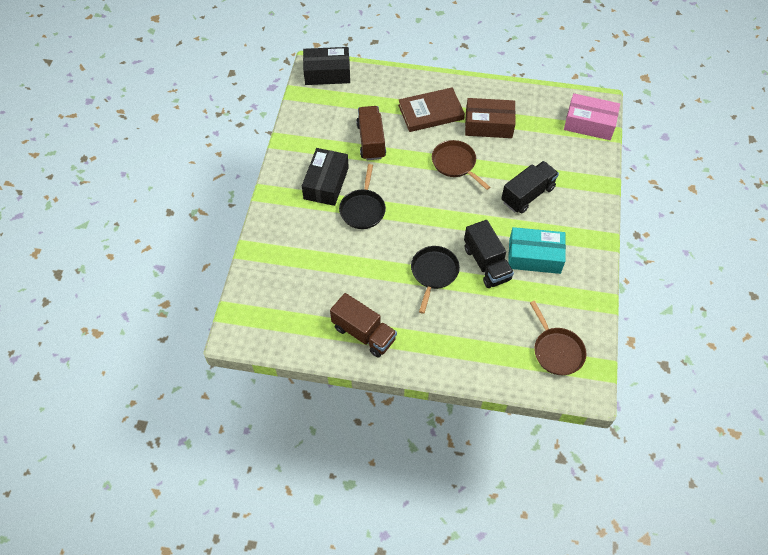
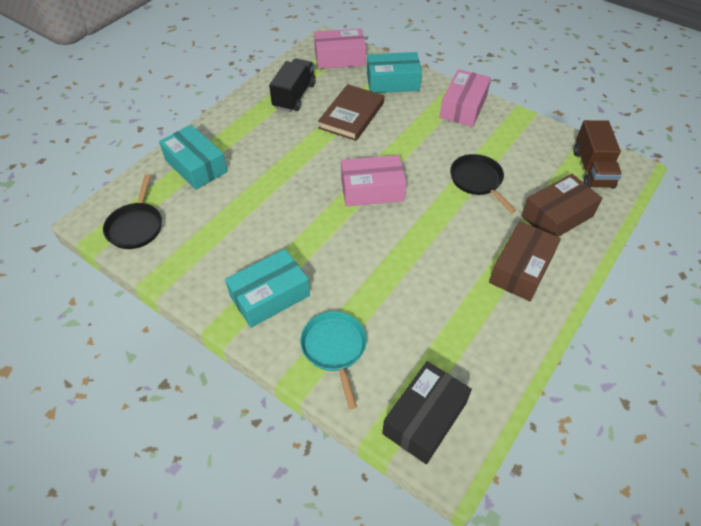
black box: [302,148,349,206] [303,47,350,85] = 2 -> [382,361,472,464] = 1
black truck: [464,220,514,288] [501,161,559,213] = 2 -> [269,59,316,112] = 1
brown box: [465,98,516,138] = 1 -> [489,221,561,301] [521,174,602,237] = 2
brown pan: [432,140,490,190] [530,301,587,375] = 2 -> none = 0
brown truck: [330,293,397,357] [356,106,386,160] = 2 -> [573,120,622,189] = 1
pink box: [564,93,620,140] = 1 -> [314,29,366,69] [341,155,406,207] [440,69,491,127] = 3
turquoise box: [508,227,566,274] = 1 -> [159,125,228,190] [225,249,310,328] [367,52,422,93] = 3
turquoise pan: none = 0 -> [300,311,367,409] = 1

